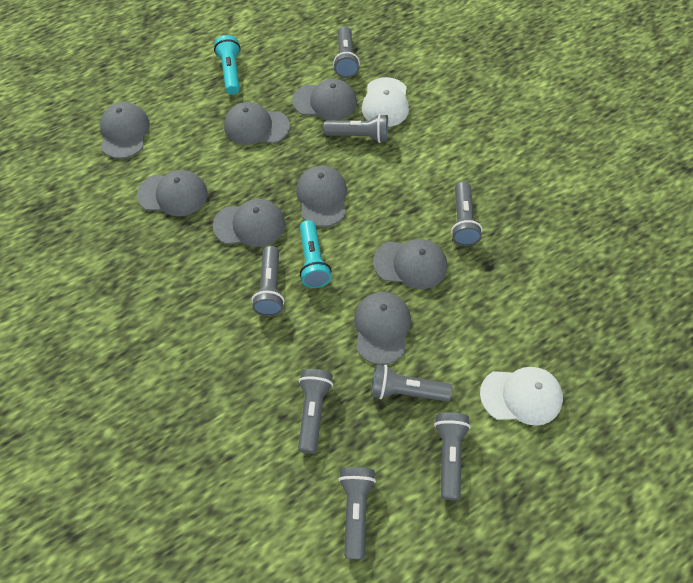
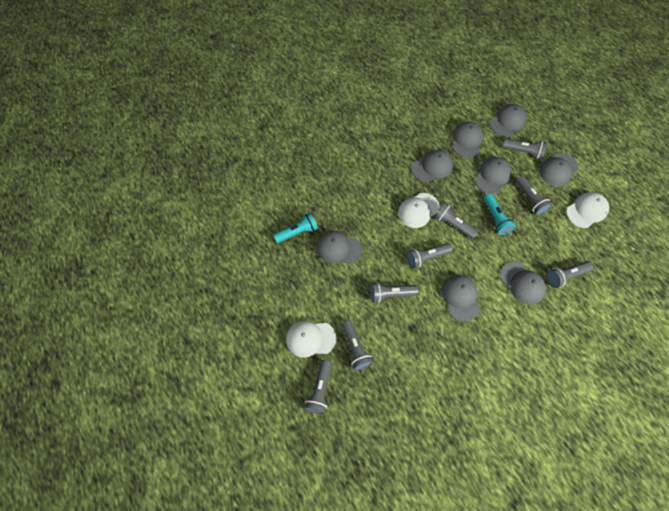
white cap: [362,77,409,127] [480,367,563,426] = 2 -> [286,321,336,358] [398,193,440,228] [566,192,609,228] = 3

